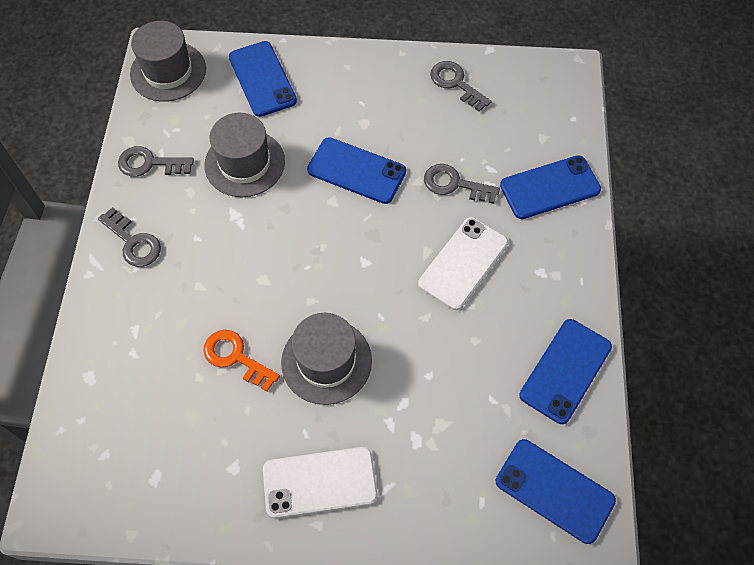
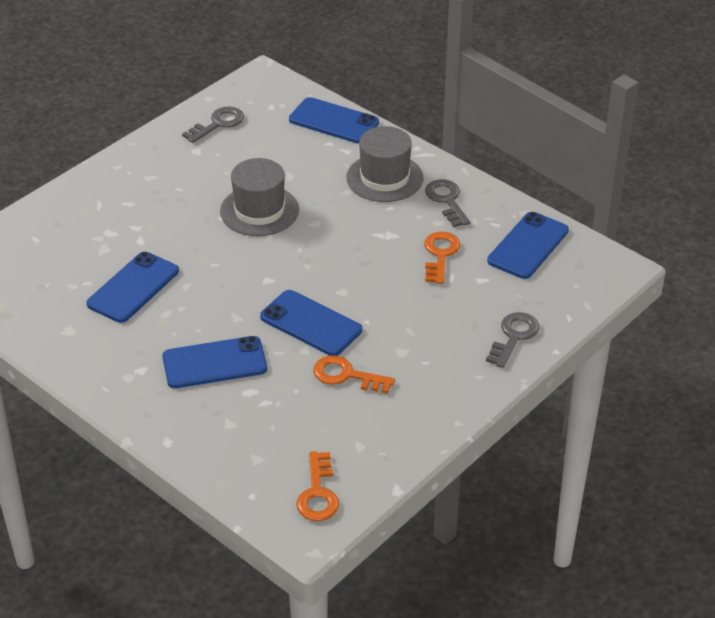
grey hat: [130,21,206,102] [204,113,285,197] [281,313,372,405] = 3 -> [220,158,299,236] [346,126,423,202] = 2
grey key: [98,207,161,267] [118,146,194,177] [424,164,500,204] [430,61,492,112] = 4 -> [182,106,244,143] [425,179,470,227] [486,312,539,368] = 3
orange key: [203,330,280,391] = 1 -> [296,451,339,521] [313,355,395,394] [424,232,460,284] = 3
white phone: [263,447,378,518] [418,217,508,310] = 2 -> none = 0

